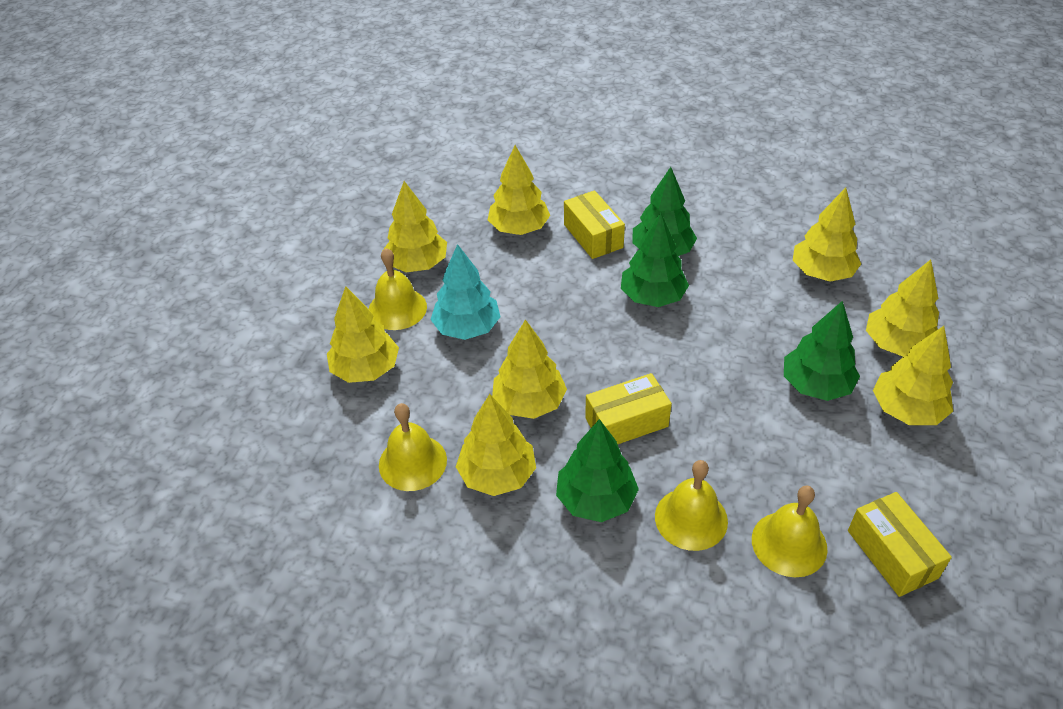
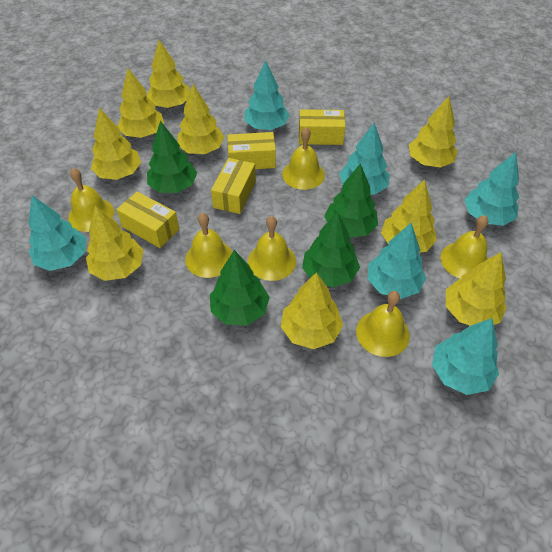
turquoise tree: [431,244,501,340] = 1 -> [29,195,86,271] [244,60,290,130] [339,123,390,195] [368,223,426,299] [432,318,499,395] [465,152,519,226] = 6
yellow bell: [369,248,427,330] [379,403,447,491] [655,460,728,551] [752,486,828,577] = 4 -> [68,168,114,232] [185,213,232,278] [248,216,296,281] [282,127,325,190] [356,291,410,357] [441,215,488,279] = 6
yellow box: [564,190,625,259] [585,373,672,444] [848,492,952,597] = 3 -> [116,192,179,248] [211,158,256,214] [227,132,276,169] [299,109,346,145] = 4
yellow tree: [327,286,399,383] [382,181,447,272] [456,394,536,496] [488,145,550,235] [492,319,567,419] [793,188,861,282] [866,259,939,357] [873,326,953,425] = 8 -> [86,205,144,281] [91,108,141,180] [118,68,164,138] [147,40,190,108] [177,84,225,154] [281,272,343,349] [381,179,437,253] [409,96,458,168] [446,252,507,326] = 9

